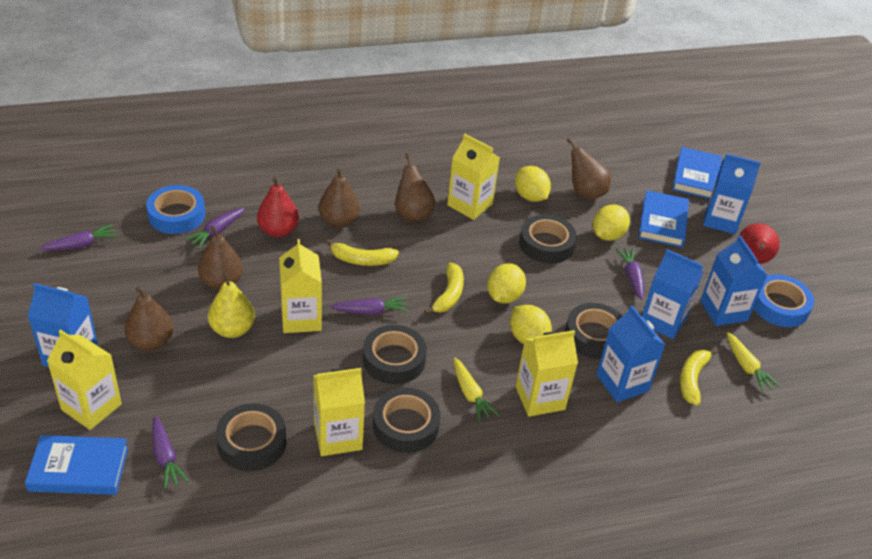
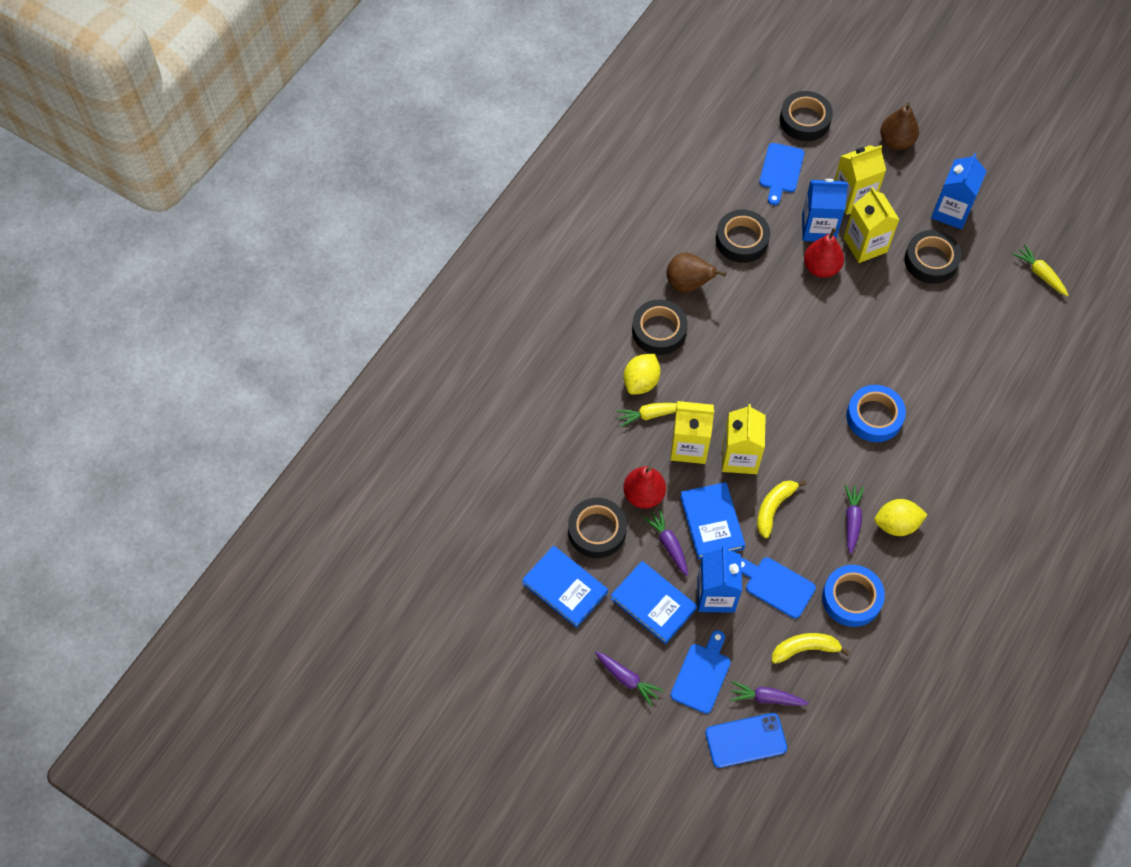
blue carton: [28,283,98,367] [596,306,665,402] [642,249,704,339] [700,235,767,326] [703,154,761,234] = 5 -> [697,546,742,613] [802,179,848,242] [931,153,987,229] = 3
blue cutting board: none = 0 -> [671,630,731,714] [741,557,816,619] [759,143,804,205] = 3
blue phone: none = 0 -> [705,713,787,768] = 1
brown pear: [124,286,174,351] [198,226,243,290] [319,168,360,228] [395,153,435,222] [567,138,611,200] = 5 -> [666,253,726,293] [880,102,919,150] = 2
purple carrot: [39,224,118,251] [152,416,189,489] [185,208,245,249] [330,297,408,315] [615,248,644,300] = 5 -> [595,651,664,707] [643,509,688,576] [730,681,809,706] [845,484,864,554] = 4
yellow banana: [325,239,399,266] [424,263,464,315] [680,348,718,406] = 3 -> [757,480,806,538] [772,633,850,664] = 2
yellow carton: [47,329,122,430] [279,239,322,333] [313,368,365,456] [447,134,500,220] [515,330,578,417] = 5 -> [670,401,714,464] [722,404,766,474] [834,145,886,215] [844,187,900,263] = 4
yellow lemon: [487,263,526,304] [510,305,552,344] [515,166,551,202] [593,204,630,241] = 4 -> [623,354,660,395] [874,499,928,536] = 2
yellow pear: [208,272,255,338] = 1 -> none = 0

